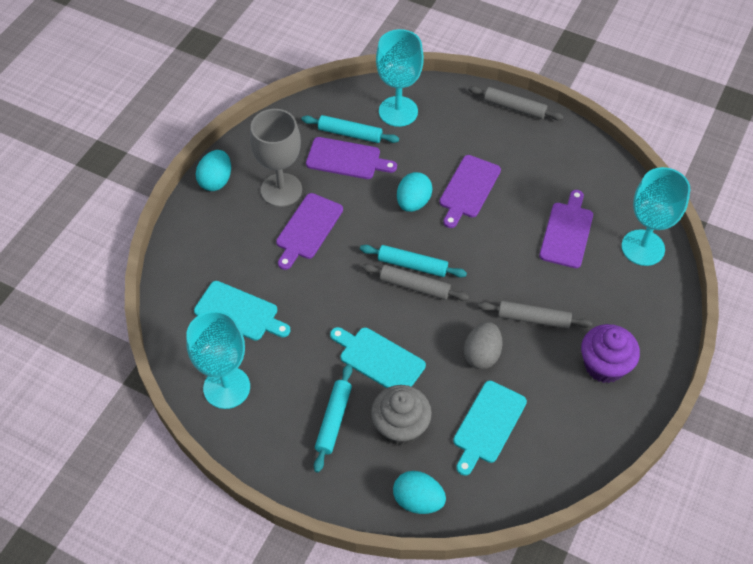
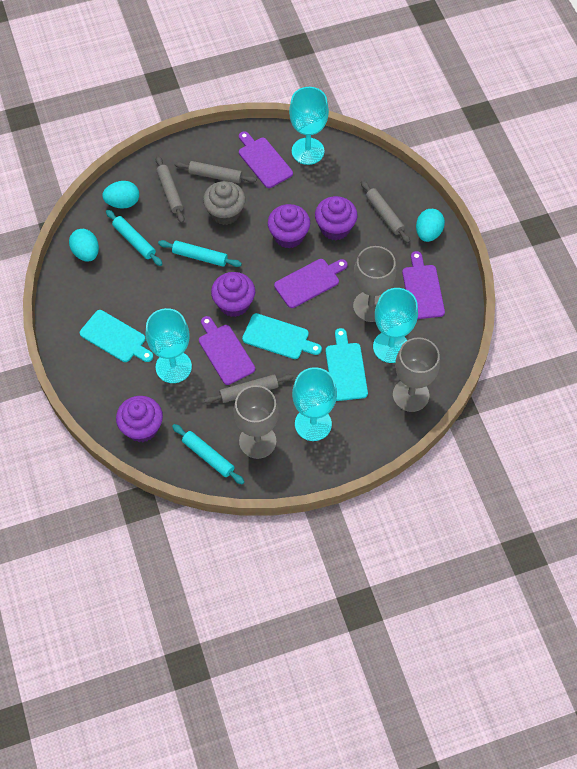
grey egg: [464,322,503,369] = 1 -> none = 0
grey goblet: [250,109,302,207] = 1 -> [234,385,279,459] [353,246,396,322] [393,337,440,412] = 3
grey rolling pin: [362,264,469,301] [468,86,564,120] [478,301,592,329] = 3 -> [156,156,184,223] [175,161,257,183] [204,374,294,404] [361,180,410,243] = 4
purple cupcake: [581,324,640,383] = 1 -> [116,396,163,442] [211,272,255,317] [268,204,310,248] [315,196,357,240] = 4
turquoise goblet: [186,311,250,409] [376,29,424,127] [622,167,690,266] = 3 -> [145,308,192,383] [289,87,329,165] [292,367,337,441] [373,288,418,363] = 4

